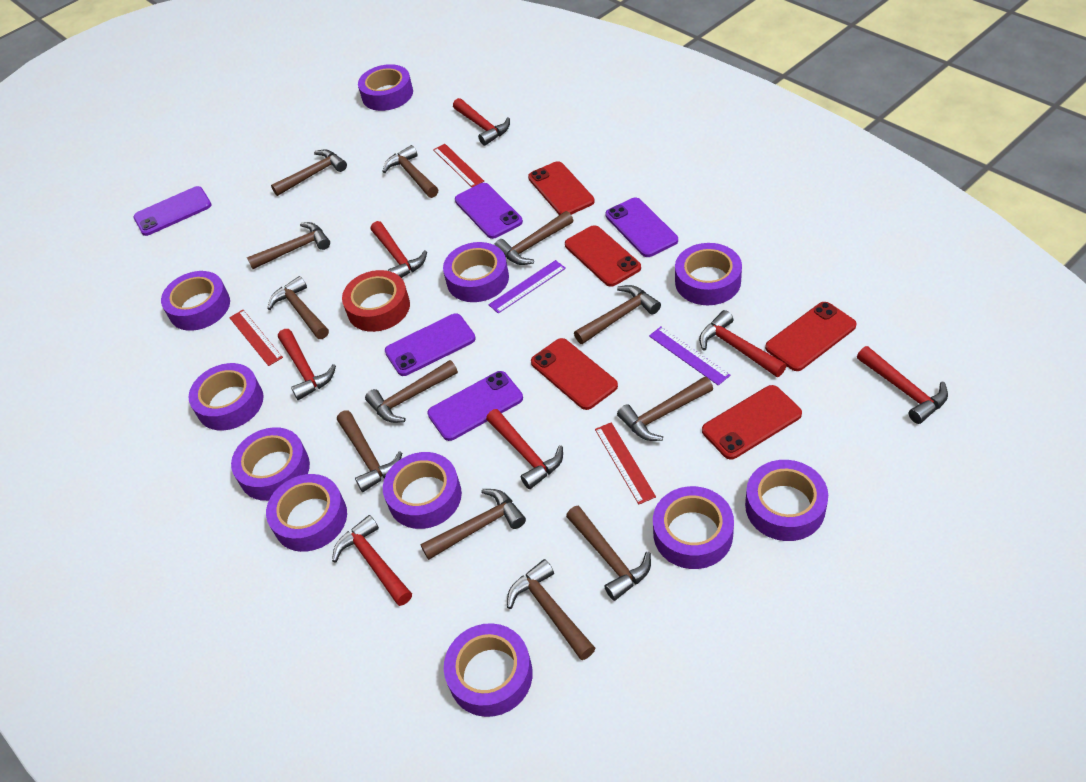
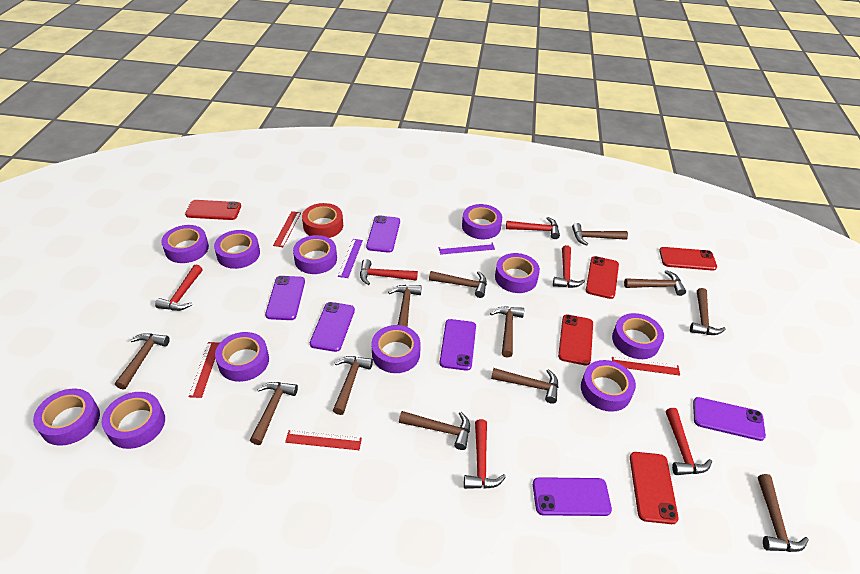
purple phone: [133,186,211,236] [385,314,476,376] [427,371,523,441] [455,183,523,239] [605,198,678,257] = 5 -> [265,276,305,320] [310,302,355,352] [366,215,400,253] [440,319,476,371] [533,477,612,516] [693,397,766,441] = 6
red hammer: [278,329,336,400] [332,515,412,606] [371,221,427,278] [453,98,510,146] [486,409,563,489] [699,310,786,377] [857,346,948,424] = 7 -> [155,264,202,311] [360,259,418,285] [464,419,506,489] [506,217,560,239] [553,245,585,288] [666,408,712,475] = 6
red ruler: [229,310,283,366] [433,144,484,187] [595,422,656,504] = 3 -> [189,342,220,398] [273,211,301,247] [285,430,362,450] [612,357,680,376] = 4

